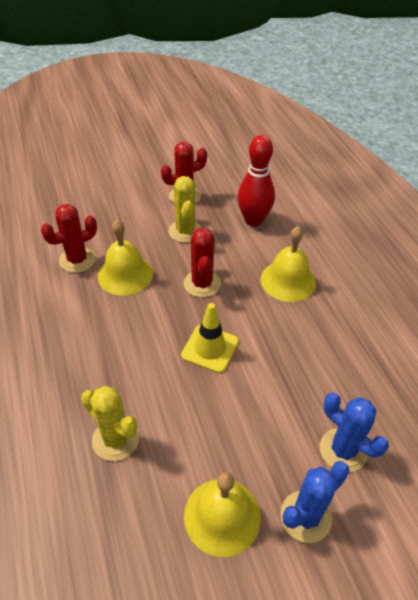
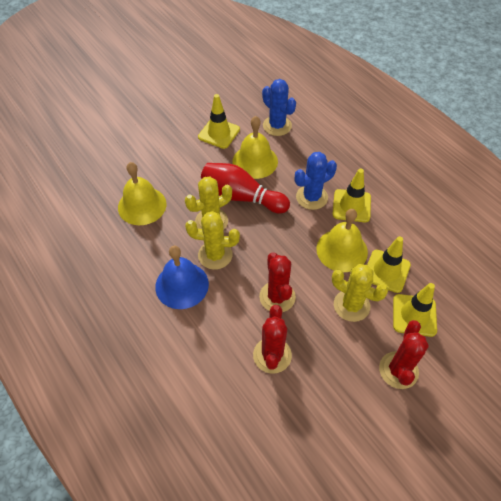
blue bell: none = 0 -> [155,246,209,309] = 1
yellow cactus: [81,386,139,461] [169,176,202,243] = 2 -> [185,176,232,230] [185,211,240,270] [332,264,388,322] = 3
yellow traffic cone: [181,303,239,373] = 1 -> [198,94,240,149] [332,169,371,222] [367,236,411,293] [393,283,437,337] = 4

